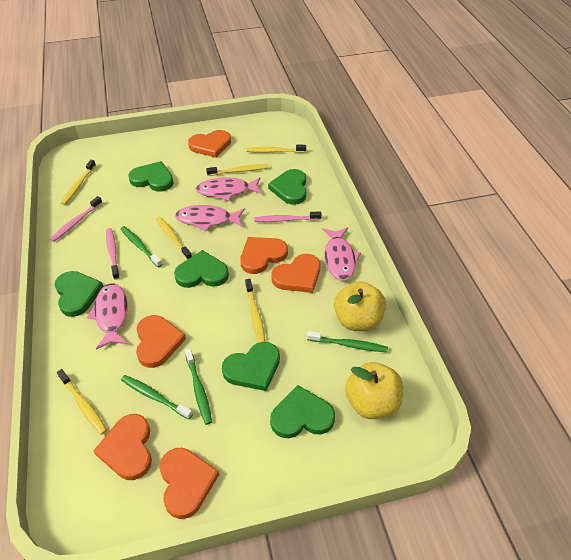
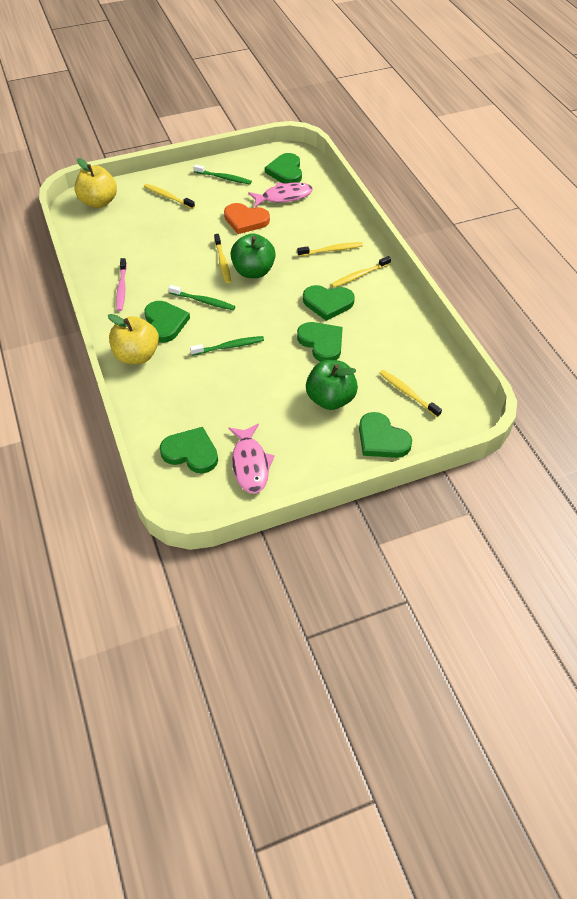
green apple: none = 0 -> [230,233,276,278] [306,360,358,410] = 2
green toothbrush: [120,226,162,267] [121,375,193,419] [185,348,212,425] [307,331,388,352] = 4 -> [168,285,235,310] [190,336,264,356] [193,164,252,184] = 3
orange heart: [94,414,152,480] [136,315,186,368] [159,448,219,519] [188,130,231,158] [240,237,288,274] [271,254,320,293] = 6 -> [224,203,270,234] = 1
pink fish: [87,283,128,349] [175,205,245,231] [196,177,262,201] [322,227,361,281] = 4 -> [228,424,275,494] [248,182,313,208] = 2
pink toothbrush: [50,196,103,242] [106,228,120,280] [254,211,322,222] = 3 -> [116,258,127,311] = 1
yellow toothbrush: [57,369,107,435] [61,160,96,205] [156,216,192,260] [206,164,269,176] [245,279,265,343] [246,145,306,153] = 6 -> [144,184,195,209] [214,234,231,283] [297,242,363,256] [331,256,391,288] [379,370,442,417] = 5

